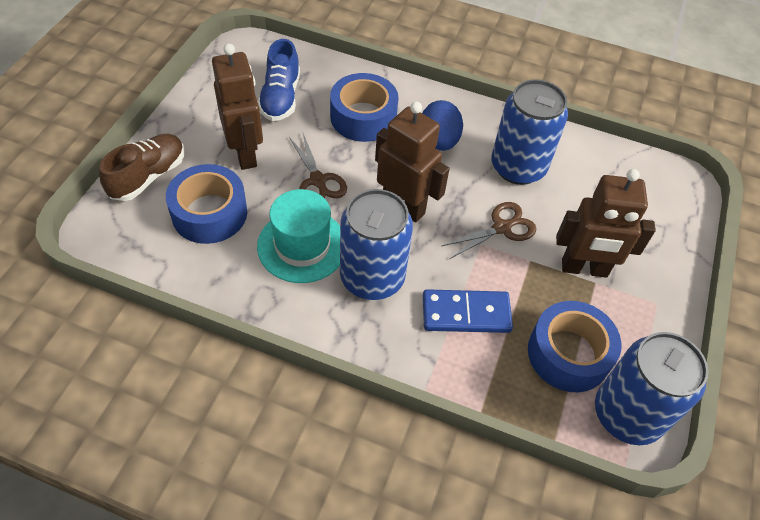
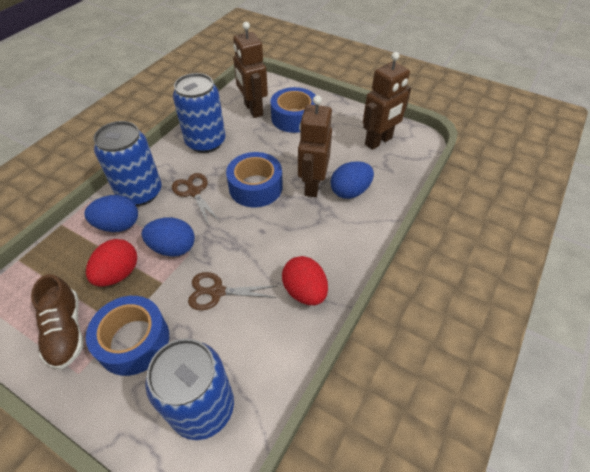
blue domino: [423,289,513,333] = 1 -> none = 0
blue egg: [422,100,463,151] = 1 -> [84,195,138,232] [142,217,195,257] [330,161,374,199] = 3
blue shoe: [258,39,300,121] = 1 -> none = 0
red egg: none = 0 -> [86,239,137,287] [282,256,328,305] = 2
turquoise hat: [257,189,340,283] = 1 -> none = 0

